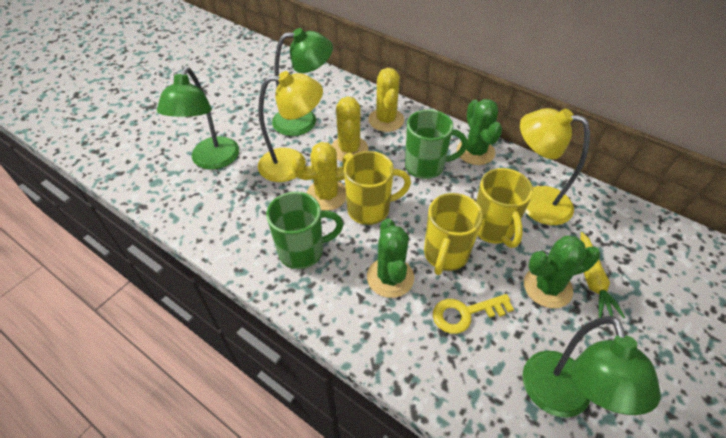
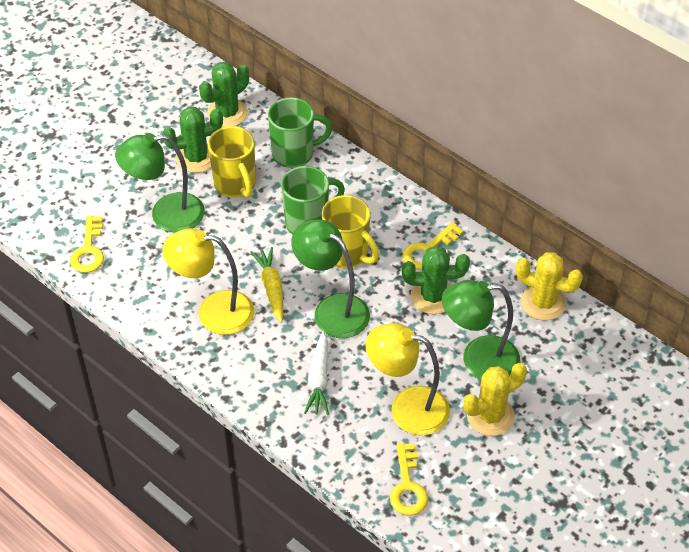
white carrot: none = 0 -> [304,331,329,415] = 1
yellow cactus: [291,142,353,211] [331,97,368,162] [368,68,404,132] = 3 -> [463,363,527,436] [516,252,583,320] = 2
yellow key: [433,294,514,334] = 1 -> [70,216,104,273] [390,443,428,516] [403,222,463,270] = 3
yellow mug: [344,151,411,225] [424,193,483,275] [476,168,533,248] = 3 -> [208,126,256,198] [322,195,379,268] = 2

